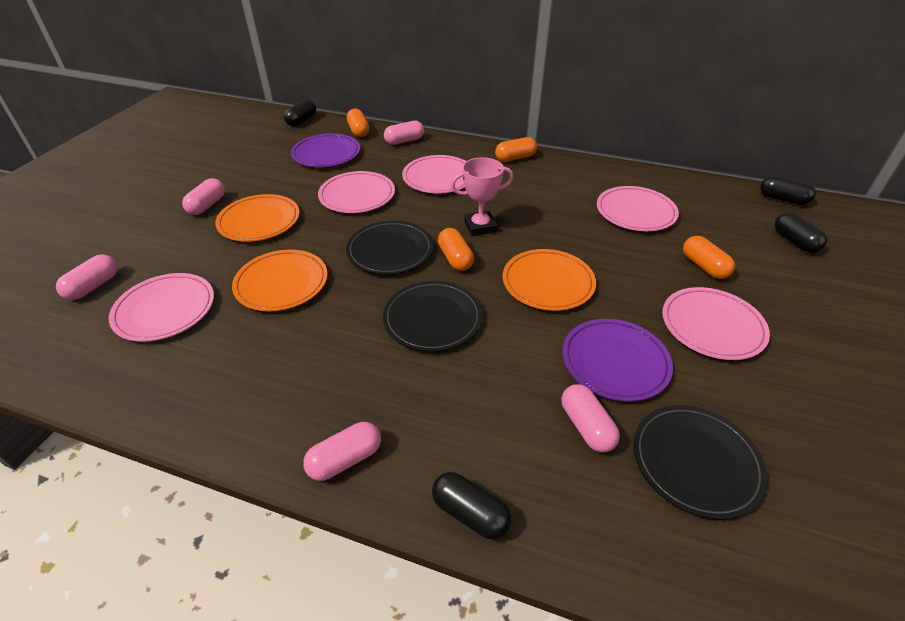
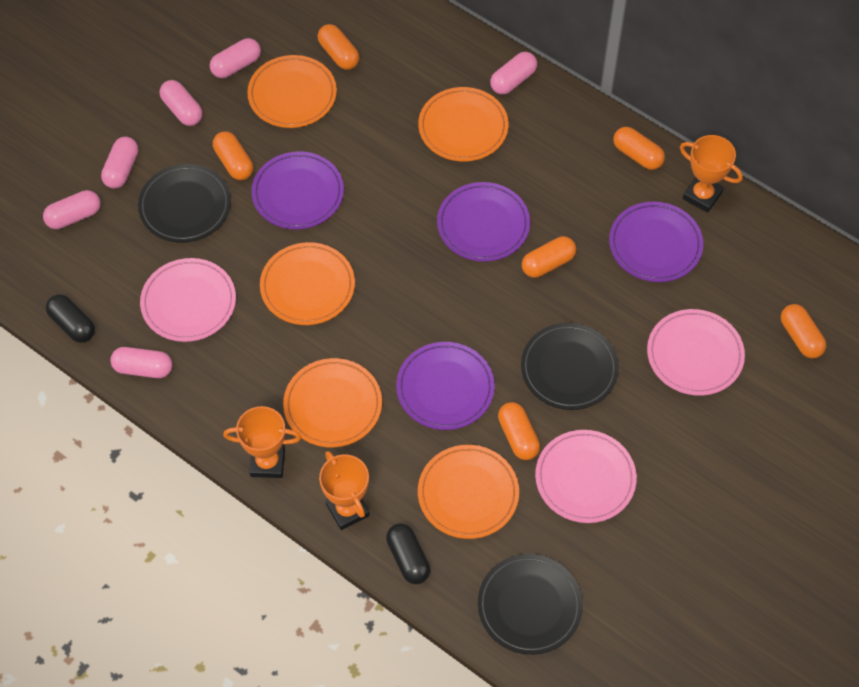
black capsule: [284,99,316,127] [432,472,512,539] [760,176,816,205] [775,212,828,253] = 4 -> [46,294,95,343] [386,523,431,584] = 2
orange capsule: [347,109,369,137] [438,228,474,271] [495,137,537,162] [683,236,735,279] = 4 -> [213,131,253,180] [318,24,360,70] [498,402,540,460] [522,236,576,278] [613,127,665,170] [781,304,826,359] = 6
orange plate: [215,194,299,242] [232,249,328,311] [502,249,596,311] = 3 -> [247,55,337,128] [260,242,355,325] [283,358,382,448] [418,87,508,162] [418,445,519,539] = 5
orange trophy: none = 0 -> [223,406,301,478] [319,451,370,530] [680,135,743,213] = 3
pink capsule: [56,254,118,300] [182,178,225,215] [303,422,381,481] [384,121,424,145] [561,384,620,453] = 5 -> [43,190,101,229] [101,137,138,189] [110,347,173,378] [160,80,203,126] [210,38,261,78] [490,52,537,95] = 6
pink plate: [109,273,214,342] [318,171,395,213] [402,155,466,193] [597,186,679,231] [662,287,770,360] = 5 -> [140,258,236,342] [535,430,637,523] [647,309,745,396] = 3
pink trophy: [451,157,514,236] = 1 -> none = 0
purple plate: [291,133,360,168] [562,319,673,402] = 2 -> [251,151,344,229] [396,342,495,430] [437,182,530,262] [609,202,703,282] = 4

